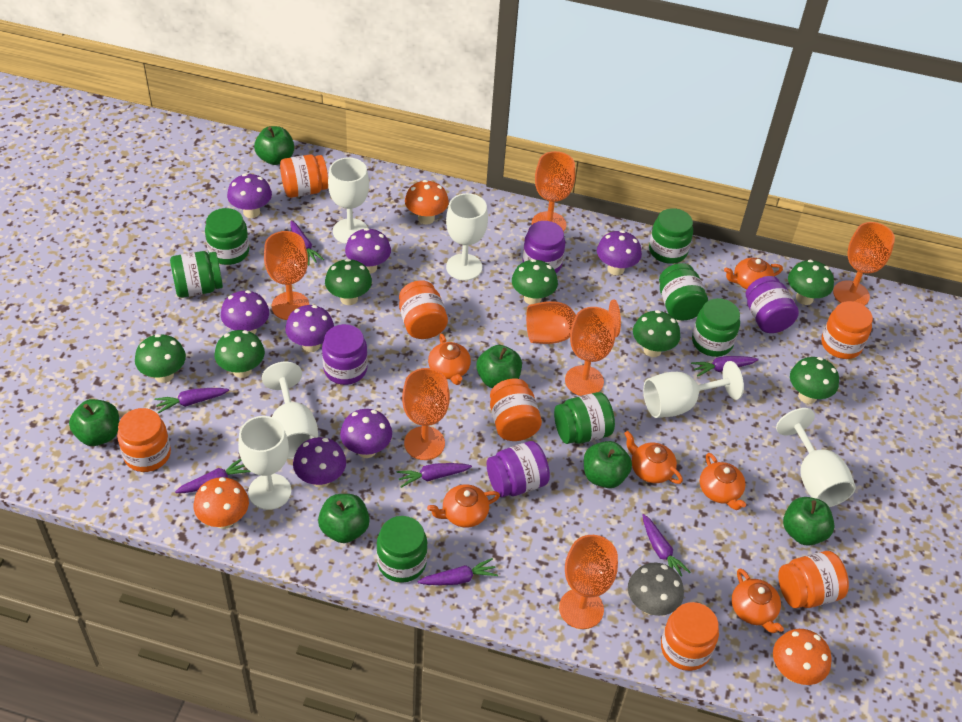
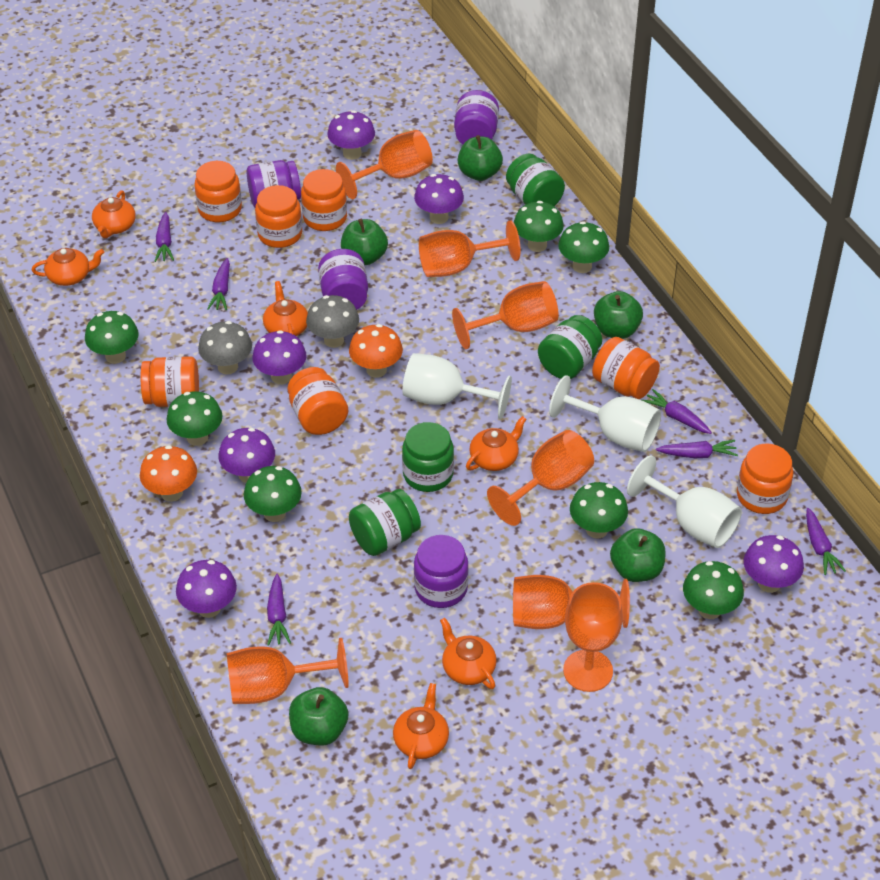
green apple: [69,399,119,446] [254,126,294,165] [318,494,370,543] [477,345,522,388] [584,441,632,488] [783,497,835,546] = 6 -> [289,687,349,746] [341,219,388,265] [458,135,503,181] [594,291,643,339] [610,528,666,582] = 5
green jar: [170,251,223,298] [205,208,249,265] [376,516,428,583] [554,392,615,444] [649,208,693,264] [659,263,708,320] [692,298,740,357] = 7 -> [349,489,421,556] [402,422,454,492] [506,154,565,206] [538,315,602,379] = 4
grey mushroom: [628,563,684,616] = 1 -> [198,321,252,375] [306,295,359,348] = 2
orange mushroom: [193,477,249,529] [405,180,449,225] [773,629,832,685] = 3 -> [140,445,197,502] [349,324,403,378] = 2
purple carrot: [155,388,229,414] [175,459,251,493] [291,221,324,265] [396,463,472,488] [417,558,498,585] [642,514,691,577] [691,356,759,377] = 7 -> [155,212,174,262] [207,258,230,310] [267,574,291,646] [642,389,712,434] [656,440,738,458] [806,508,846,575] = 6
purple mushroom: [221,290,269,334] [227,174,272,218] [285,305,334,352] [293,437,346,488] [340,409,392,458] [345,228,391,274] [597,230,642,275] = 7 -> [176,560,237,618] [218,428,275,483] [252,330,307,384] [327,110,375,160] [414,174,464,224] [744,535,804,593] = 6
white goblet: [238,416,291,510] [262,362,318,460] [328,158,369,244] [446,193,488,281] [643,361,744,418] [776,408,856,507] = 6 -> [402,353,512,419] [549,375,661,452] [627,455,742,548] = 3

